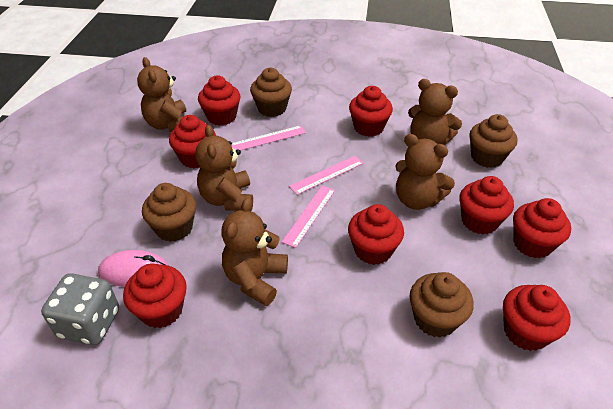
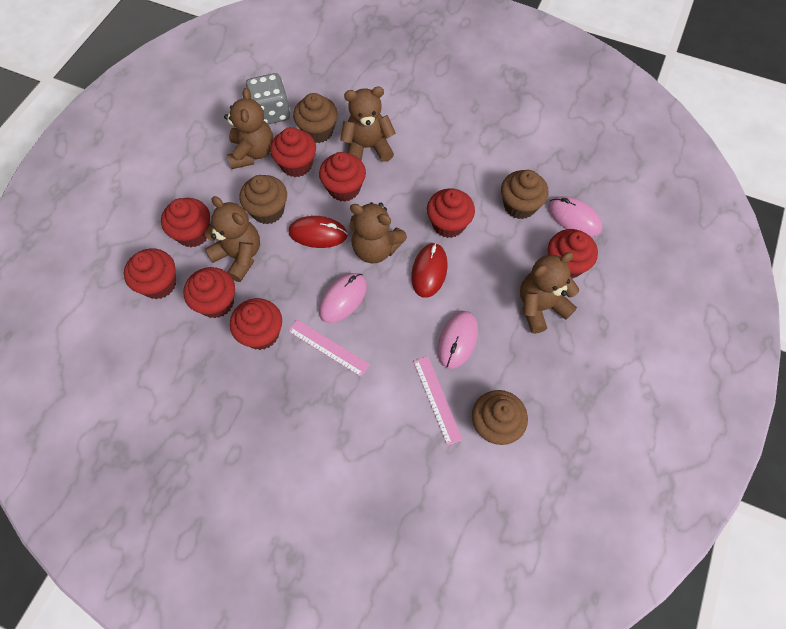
pink mouse: [98,250,169,287] = 1 -> [319,273,367,323] [437,311,478,369] [548,196,602,237] = 3
pink ruler: [231,125,306,151] [282,186,335,248] [289,156,364,195] = 3 -> [288,320,370,377] [413,356,463,446] = 2
red mouse: none = 0 -> [289,216,348,248] [411,243,448,298] = 2

